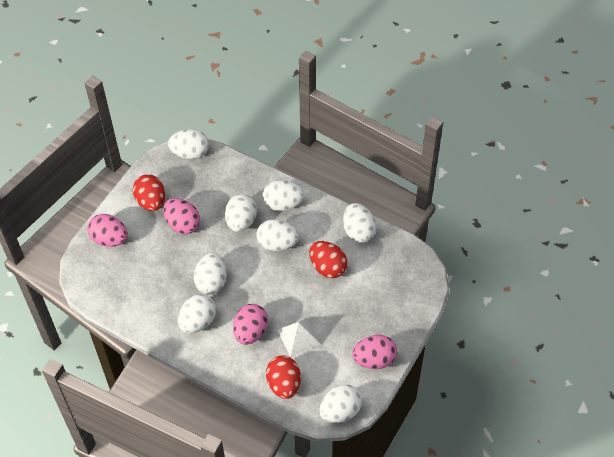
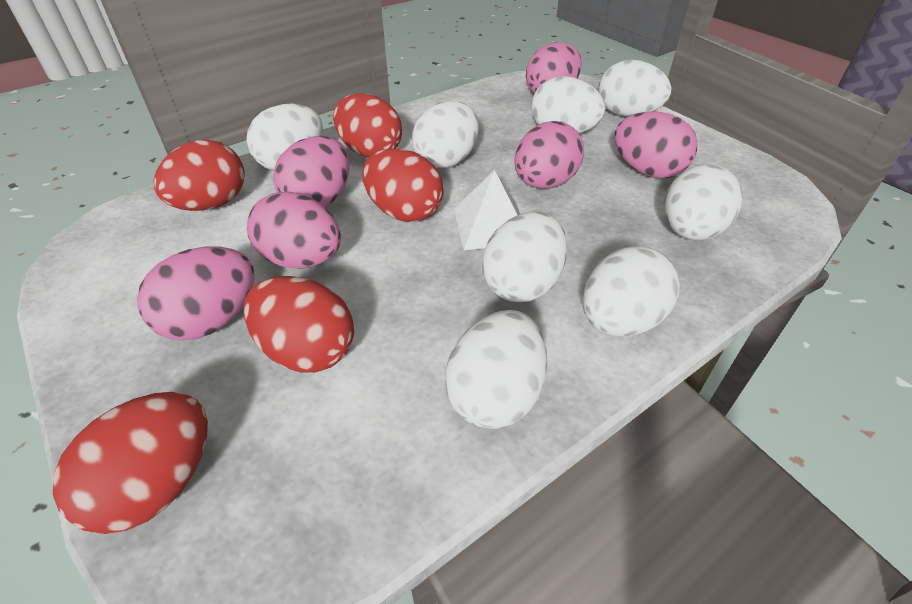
pink egg: [87,214,128,247] [163,198,200,234] [233,304,268,345] [352,335,397,369] = 4 -> [137,247,254,341] [247,192,341,269] [273,136,350,207] [514,121,584,189] [526,42,581,94] [614,111,698,179] = 6
red egg: [133,174,165,211] [266,355,301,399] [309,241,348,278] = 3 -> [53,392,208,534] [154,139,245,211] [244,276,354,373] [333,93,402,157] [362,148,444,222] = 5

